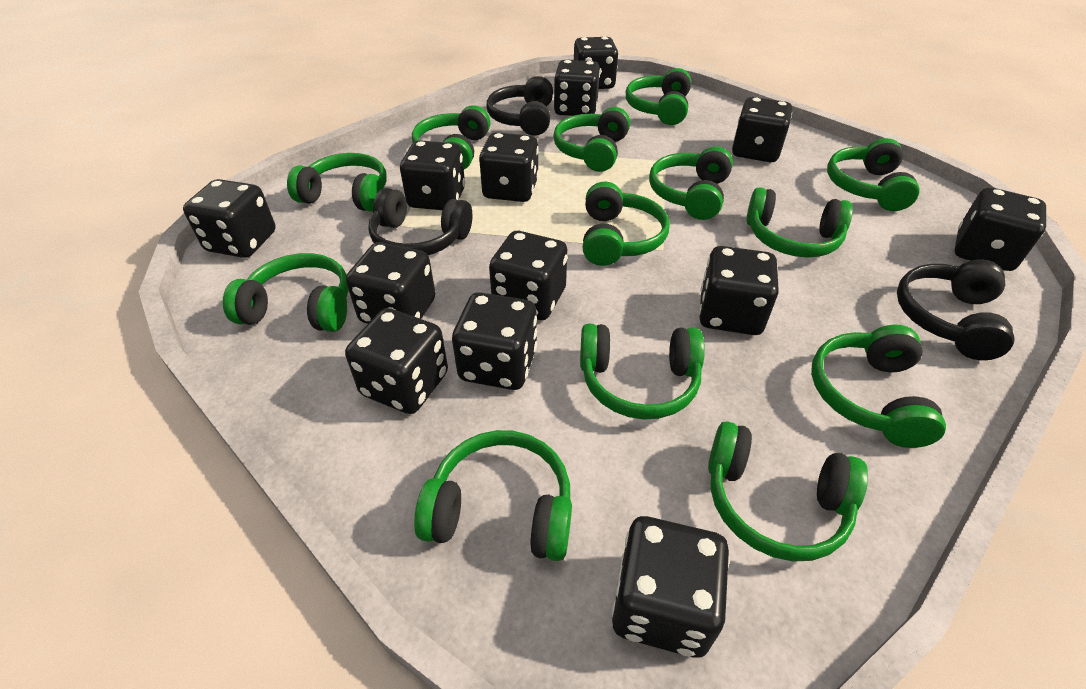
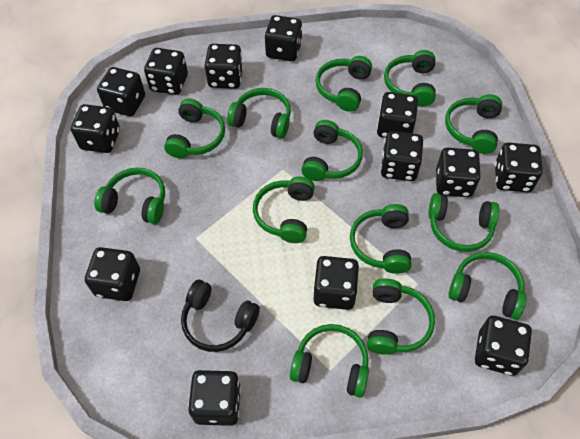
black headphones: [368,188,472,255] [487,76,553,136] [897,259,1014,360] = 3 -> [181,280,260,352] = 1

